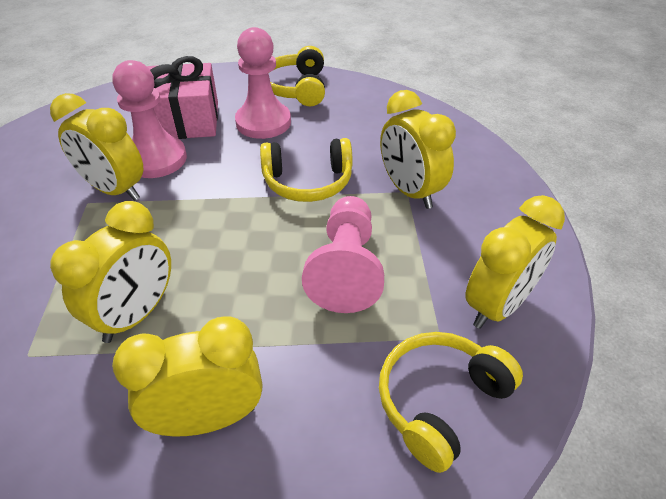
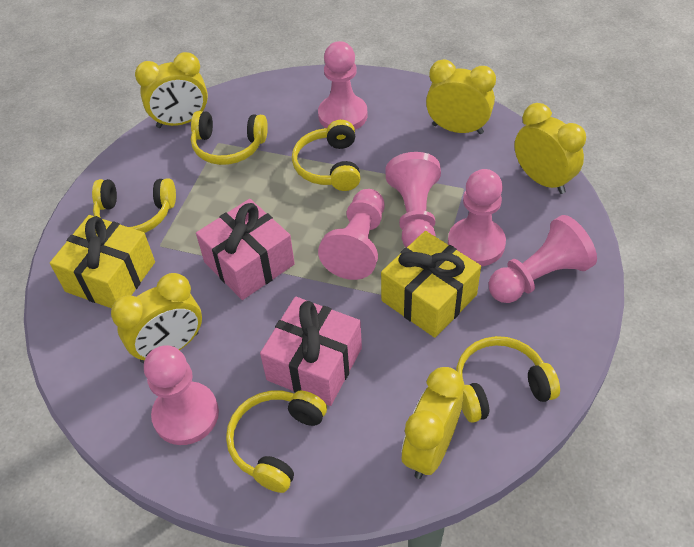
pink gift: [147,56,218,139] = 1 -> [196,199,295,300] [260,297,362,406] = 2
pink pawn: [112,60,187,178] [235,27,291,139] [302,196,384,313] = 3 -> [144,345,219,445] [318,41,367,130] [318,189,384,280] [385,152,441,248] [448,169,506,266] [489,215,597,303] = 6
yellow gift: none = 0 -> [50,215,155,308] [381,231,481,338] = 2
yellow headphones: [260,138,353,202] [269,46,325,106] [379,332,523,473] = 3 -> [92,178,176,233] [191,111,268,165] [226,391,327,493] [292,120,360,191] [456,336,560,423] = 5

